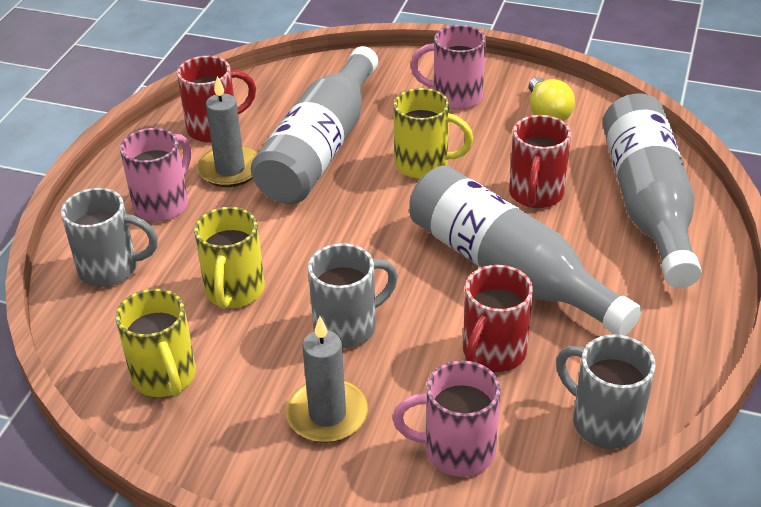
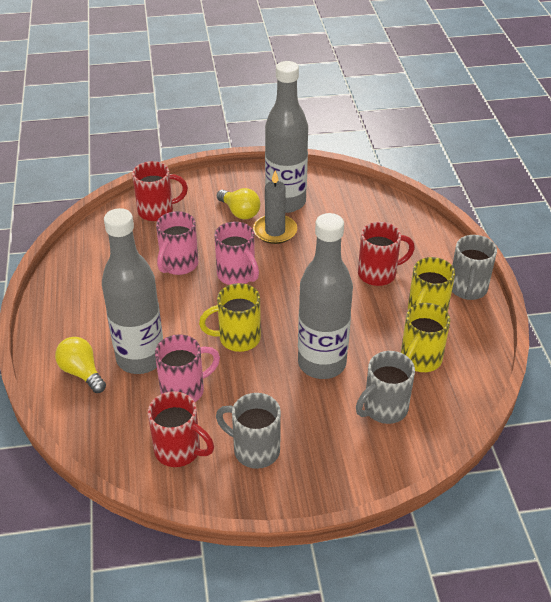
grey candle: [197,76,258,187] [286,316,369,443] = 2 -> [253,170,297,244] = 1
yellow light bulb: [529,77,575,121] = 1 -> [55,337,106,393] [217,188,260,220] = 2

